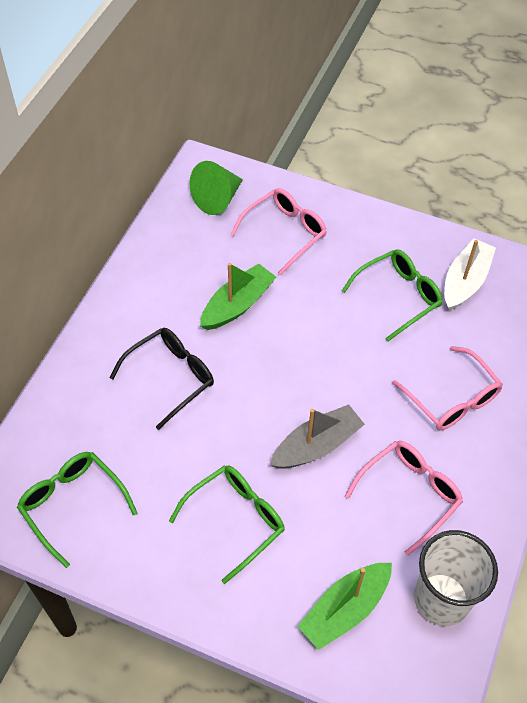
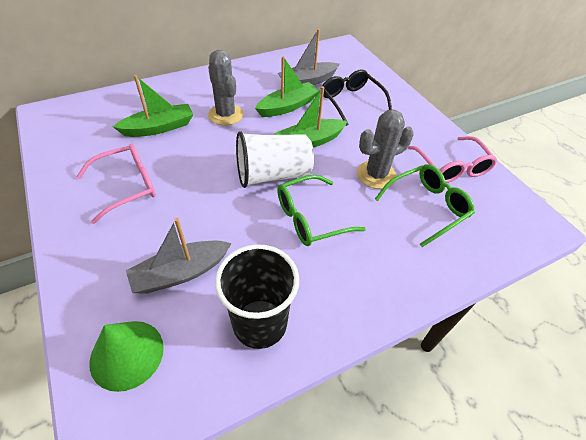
black cup: none = 0 -> [215,244,299,349] = 1
green boat: [200,263,276,330] [297,563,392,650] = 2 -> [113,75,193,137] [255,56,320,117] [274,86,348,147] = 3
green glasses: [17,452,137,568] [169,465,285,584] [342,249,443,341] = 3 -> [277,175,366,246] [375,164,475,247] = 2
grey boat: [270,404,365,469] = 1 -> [126,218,232,294] [278,29,340,85] = 2
grey cactus: none = 0 -> [208,50,244,125] [357,110,414,189] = 2
pink glasses: [230,188,327,275] [345,441,463,556] [392,346,503,430] = 3 -> [76,144,156,224] [408,136,497,183] = 2
white boat: [444,238,496,311] = 1 -> none = 0

